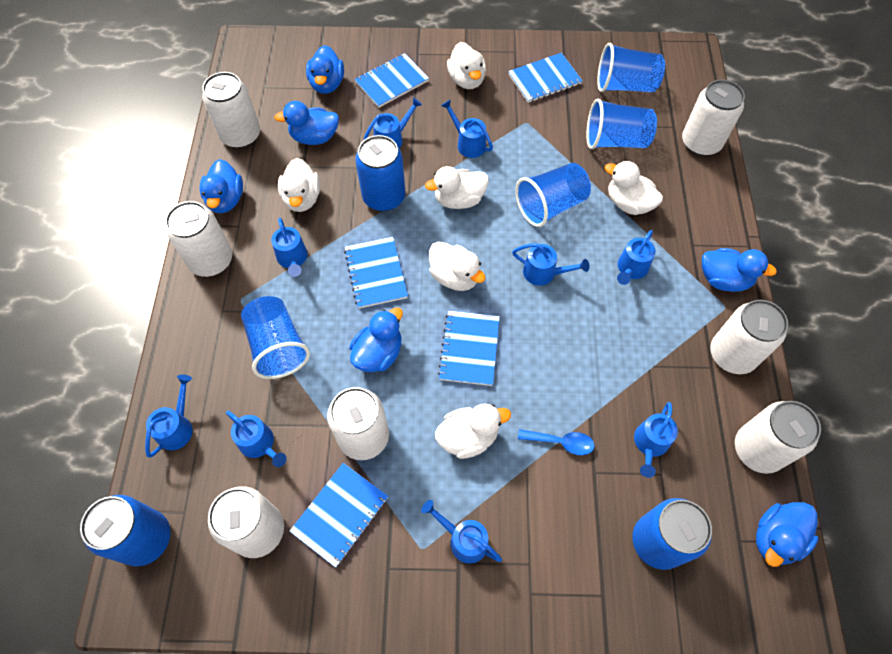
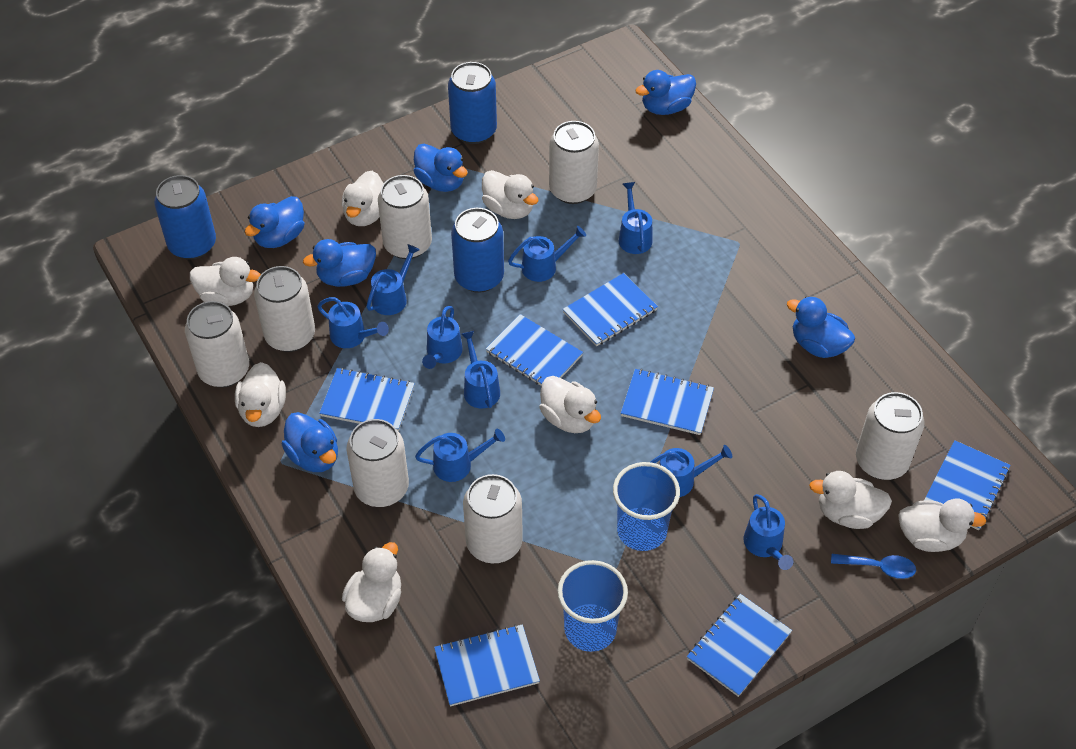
blue cup: [241,296,310,379] [515,163,591,227] [586,98,657,149] [597,43,665,92] = 4 -> [558,560,628,652] [613,462,680,551] = 2
blue notebook: [289,463,388,568] [344,237,408,308] [354,53,429,108] [438,311,500,386] [508,53,582,103] = 5 -> [319,368,415,431] [434,624,540,706] [486,314,583,385] [563,273,658,346] [621,369,714,435] [687,594,792,697] [924,440,1011,530] = 7
white duck: [278,158,320,212] [425,166,489,209] [429,242,486,291] [435,404,511,459] [447,42,486,89] [605,161,663,215] = 6 -> [190,257,261,306] [235,362,286,427] [342,171,383,226] [342,542,401,622] [482,170,539,219] [539,376,601,433] [809,471,892,529] [898,499,986,552] = 8

